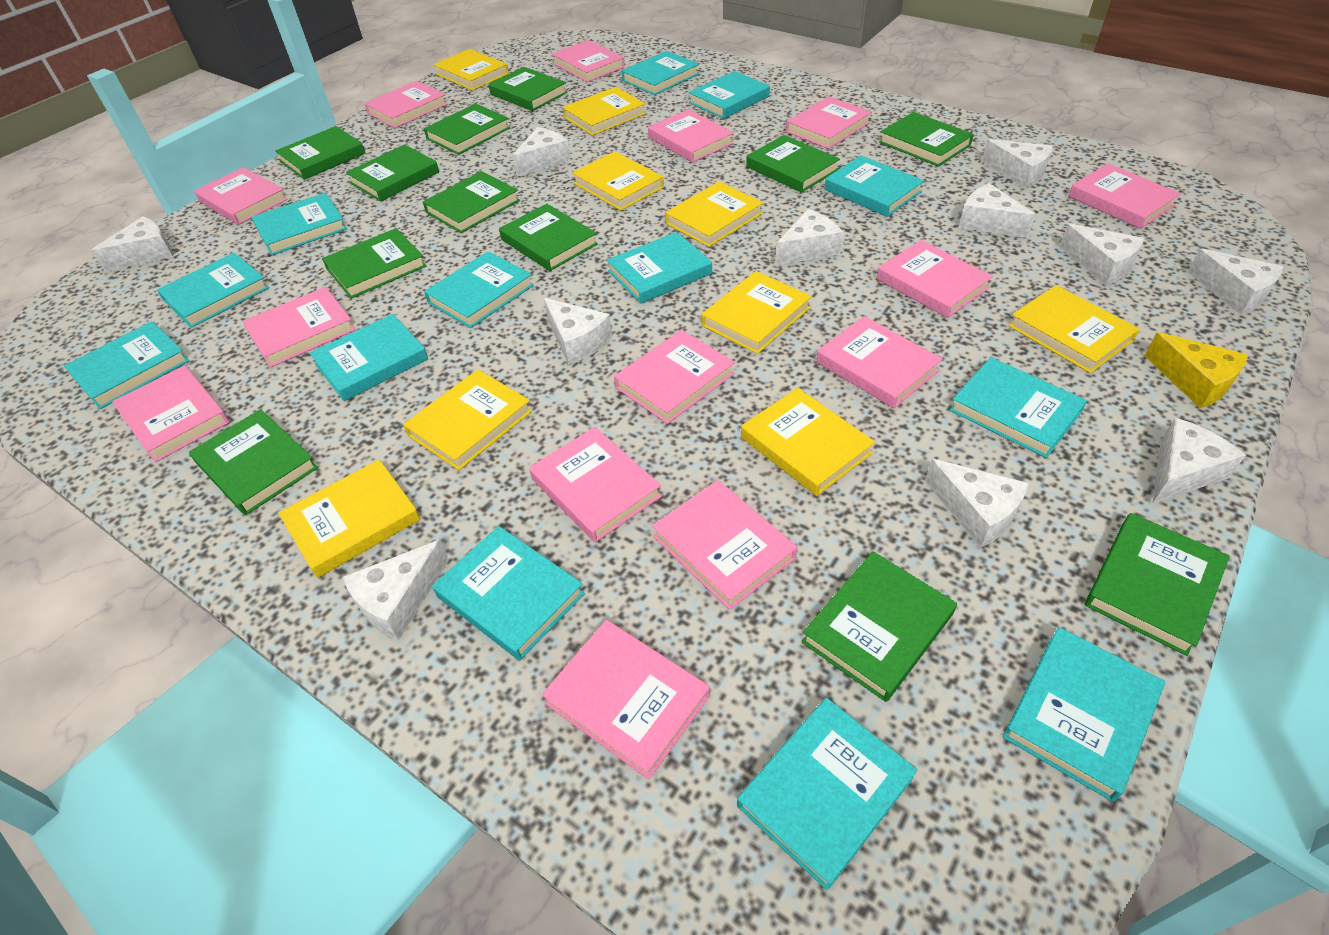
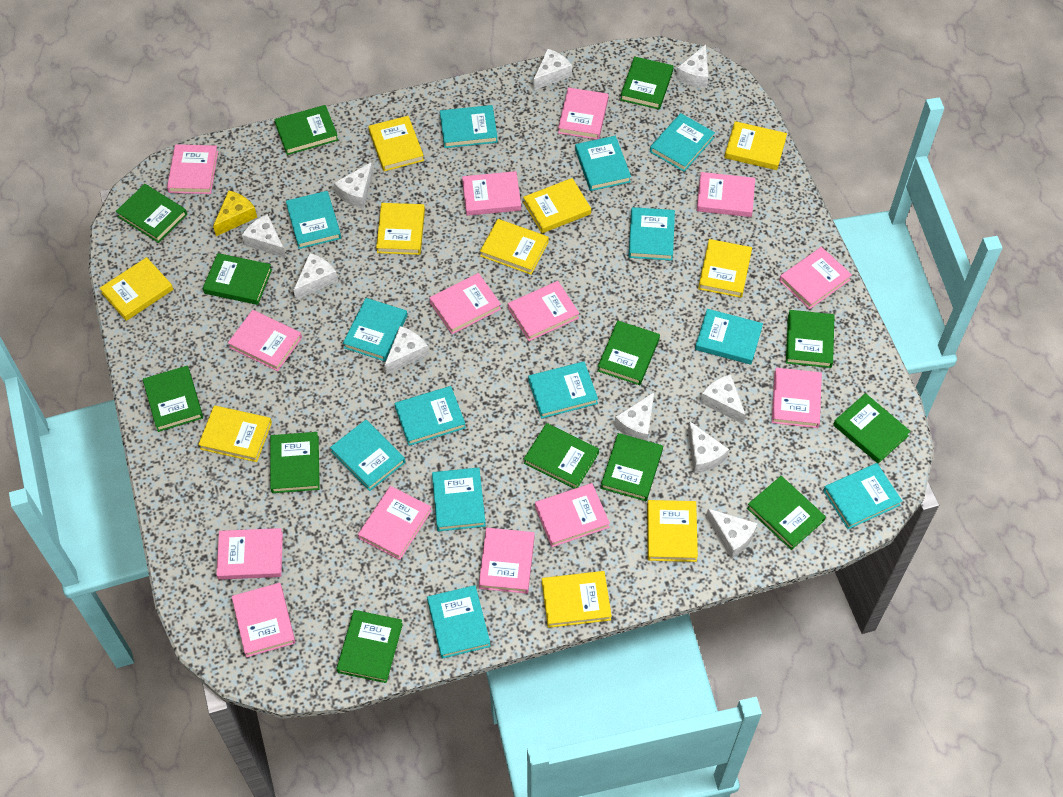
green book: [189,409,318,515] [275,126,365,180] [322,228,426,299] [346,144,439,202] [423,171,520,233] [424,103,510,155] [488,67,568,111] [499,204,598,271] [746,135,840,193] [801,551,957,702] [879,112,974,167] [1085,513,1230,656] = 12 -> [116,184,187,243] [143,366,203,432] [203,253,272,305] [270,432,320,493] [274,105,338,155] [336,610,403,683] [524,423,599,489] [597,320,660,385] [601,433,663,501] [620,56,674,110] [747,476,826,550] [786,310,835,368] [833,393,911,464] = 13
white cheese: [91,216,173,272] [343,540,448,640] [513,127,571,177] [544,298,612,365] [775,209,843,266] [925,459,1028,548] [959,183,1036,238] [982,139,1053,189] [1059,224,1144,285] [1153,418,1246,503] [1188,248,1283,315] = 11 -> [242,214,286,258] [293,253,338,300] [334,162,373,208] [384,326,429,375] [533,49,572,91] [614,392,654,441] [676,44,709,88] [688,421,729,473] [700,374,746,424] [706,509,757,558] = 10
yellow book: [278,460,420,578] [403,369,532,470] [433,49,509,91] [563,87,646,136] [572,151,664,211] [665,181,763,247] [702,271,812,354] [741,388,875,496] [1008,285,1140,373] = 9 -> [100,257,173,321] [198,405,272,462] [369,116,424,171] [376,203,425,255] [480,219,549,275] [523,178,591,233] [542,571,612,628] [647,500,698,562] [698,239,752,298] [724,121,787,170] = 10

